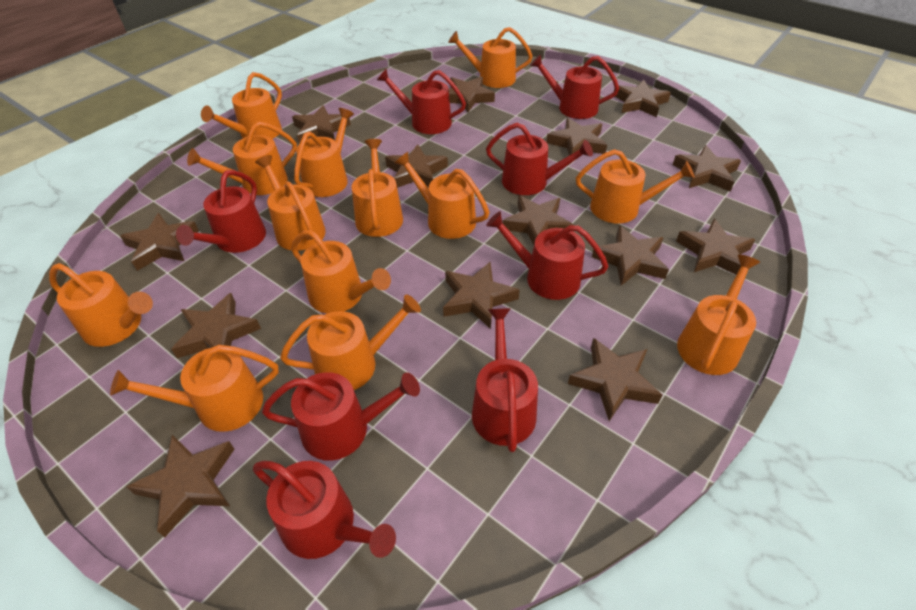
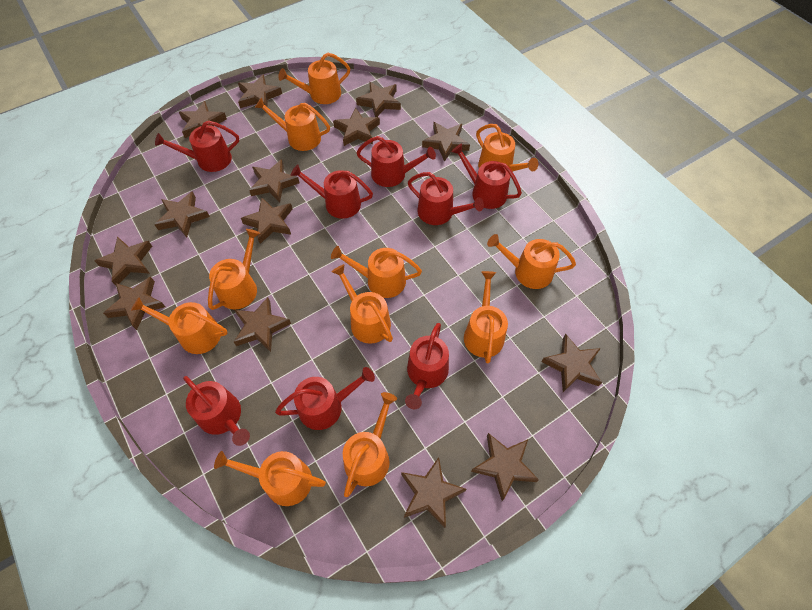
orange watering can: [49,263,153,347] [110,345,279,432] [187,121,297,195] [201,72,282,139] [255,155,326,251] [280,294,421,390] [291,230,391,313] [294,108,354,197] [352,139,403,237] [395,152,489,239] [448,27,532,88] [576,149,694,224] [677,255,760,375] = 13 -> [131,297,228,354] [208,229,260,310] [214,451,326,506] [255,97,330,151] [278,53,350,104] [331,246,422,298] [331,264,393,344] [343,392,397,497] [464,271,508,363] [476,124,538,172] [487,234,576,289] = 11

